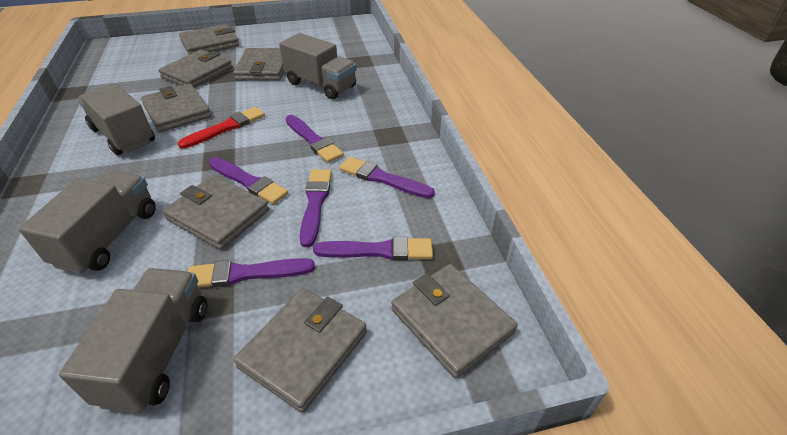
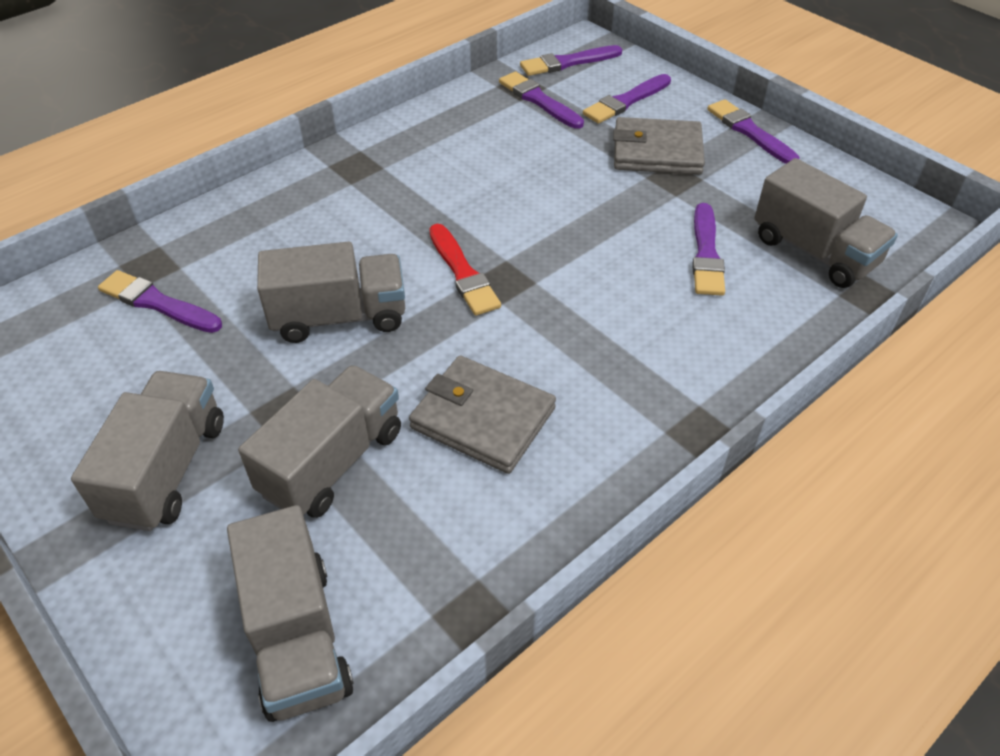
grey truck: [19,170,156,274] [59,268,207,413] [78,84,155,155] [279,33,357,99] = 4 -> [71,371,224,531] [227,505,354,722] [238,365,401,518] [257,242,405,343] [754,158,898,288] = 5
grey wallet: [141,84,211,133] [158,50,233,88] [163,175,269,250] [179,24,239,55] [233,48,284,81] [234,288,367,413] [391,264,517,379] = 7 -> [409,356,556,474] [613,117,705,175] = 2

